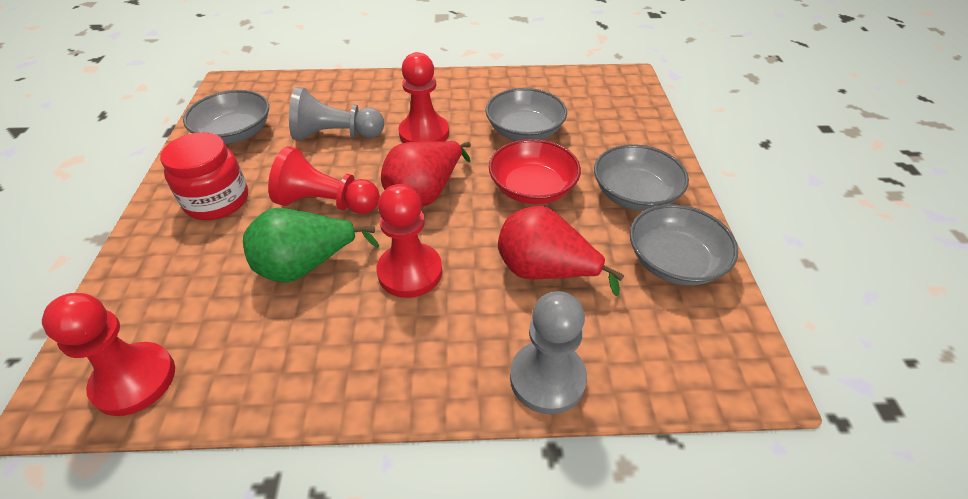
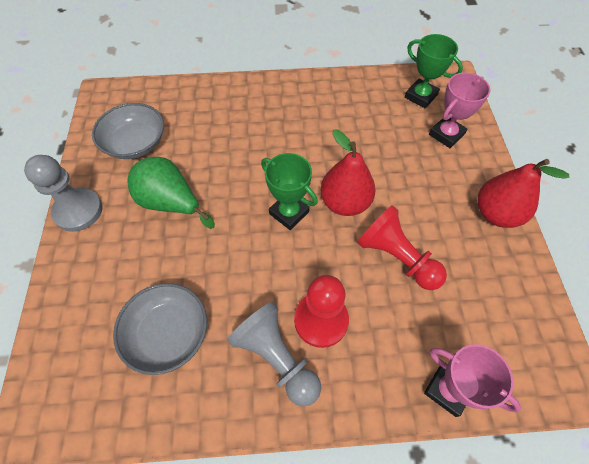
green trophy: none = 0 -> [261,153,318,230] [405,34,463,108] = 2
grey bowl: [183,90,269,144] [485,88,567,141] [594,144,689,211] [630,204,738,285] = 4 -> [92,103,164,159] [113,283,207,375] = 2
pink trophy: none = 0 -> [424,344,521,417] [429,73,490,148] = 2
red bowl: [489,139,581,204] = 1 -> none = 0
red jar: [160,132,248,220] = 1 -> none = 0
red pawn: [42,293,175,416] [268,146,380,214] [377,184,442,298] [398,52,449,143] = 4 -> [294,275,349,348] [357,205,447,290] = 2

